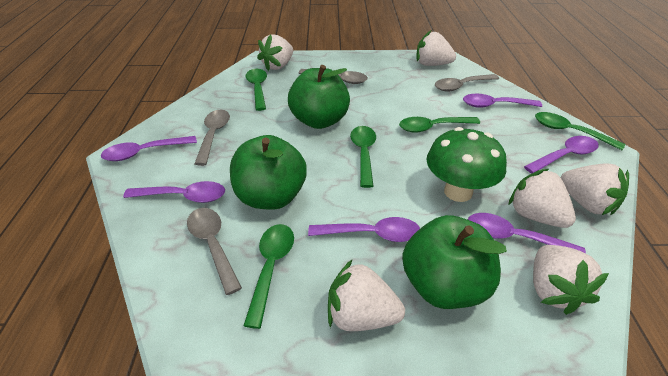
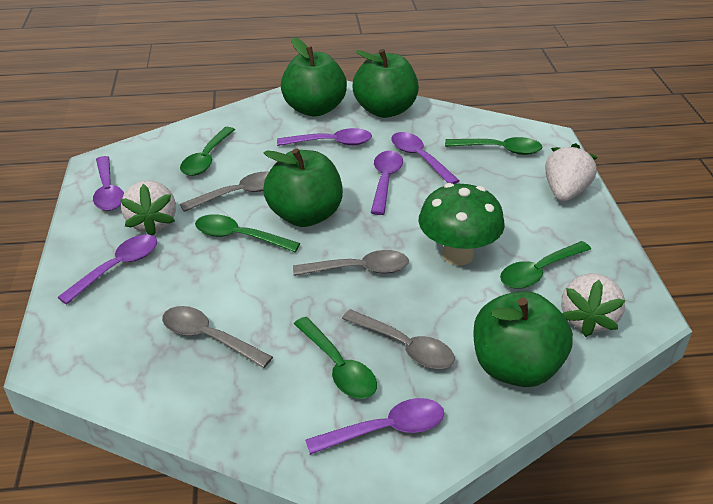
green apple: [230,135,307,210] [288,65,350,129] [402,215,507,309] = 3 -> [263,148,343,227] [281,37,347,117] [353,49,419,118] [473,291,573,387] = 4
white strawberry: [257,34,293,71] [328,260,405,331] [416,31,456,66] [509,169,576,228] [533,245,609,315] [560,164,629,215] = 6 -> [120,180,176,236] [545,143,598,201] [561,273,626,337] = 3

